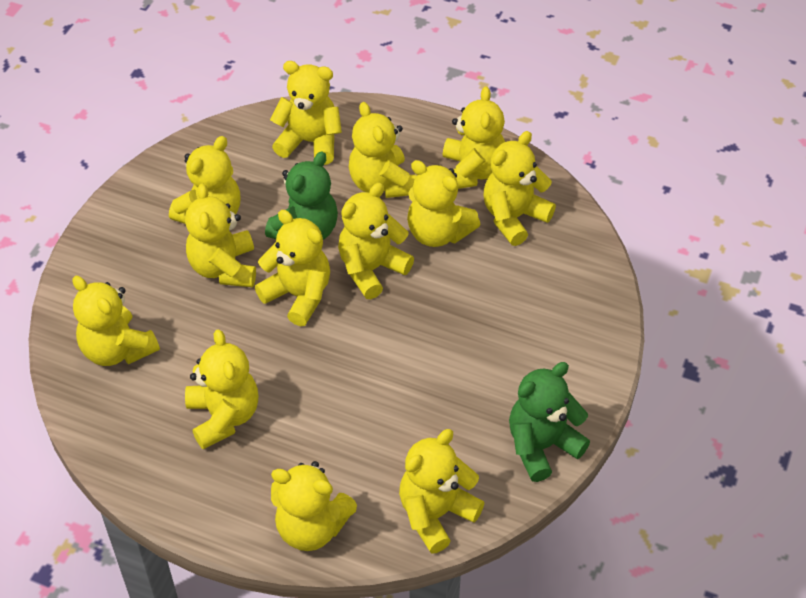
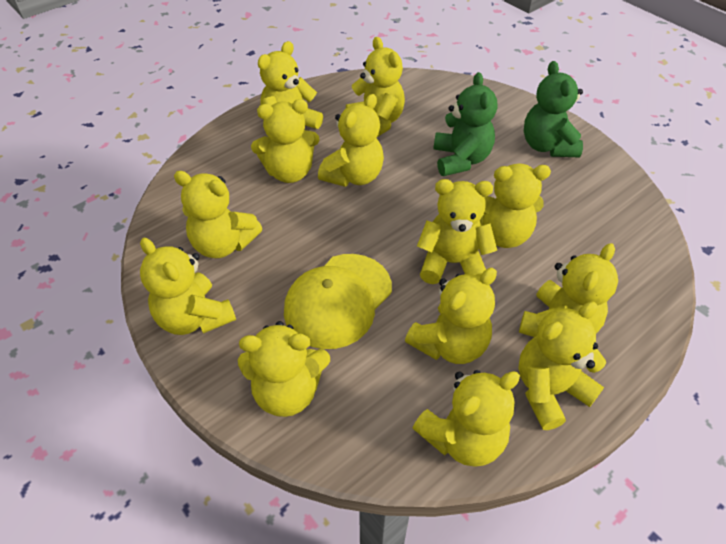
yellow cap: none = 0 -> [284,254,392,349] = 1

